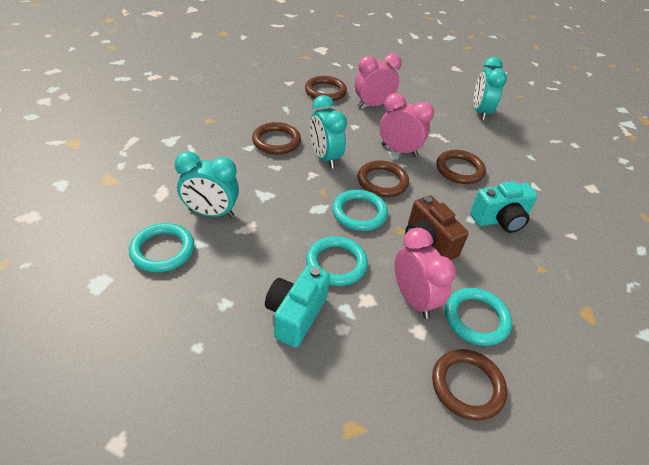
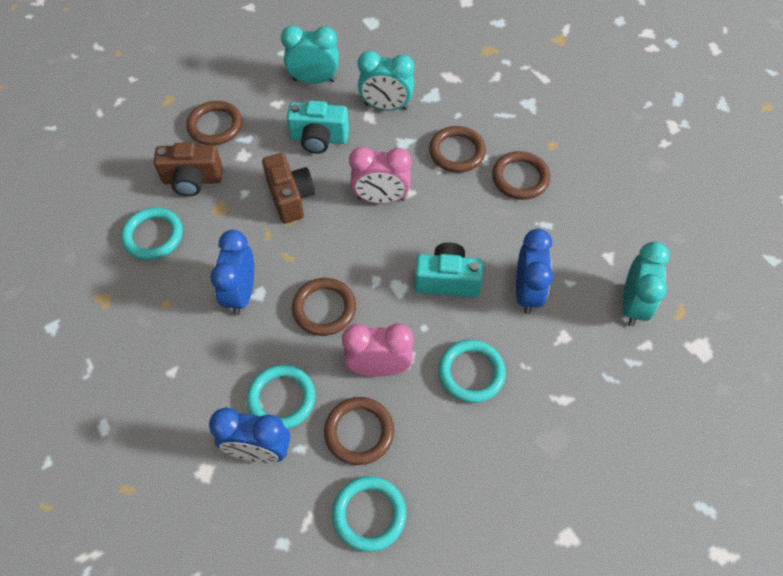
blue clock: none = 0 -> [209,407,290,463] [210,230,254,315] [516,229,553,314] = 3
brown camera: [405,195,469,260] = 1 -> [154,142,223,196] [262,153,315,224] = 2
pink clock: [355,53,402,108] [379,93,434,157] [395,228,456,319] = 3 -> [342,323,414,377] [349,147,411,204] = 2

